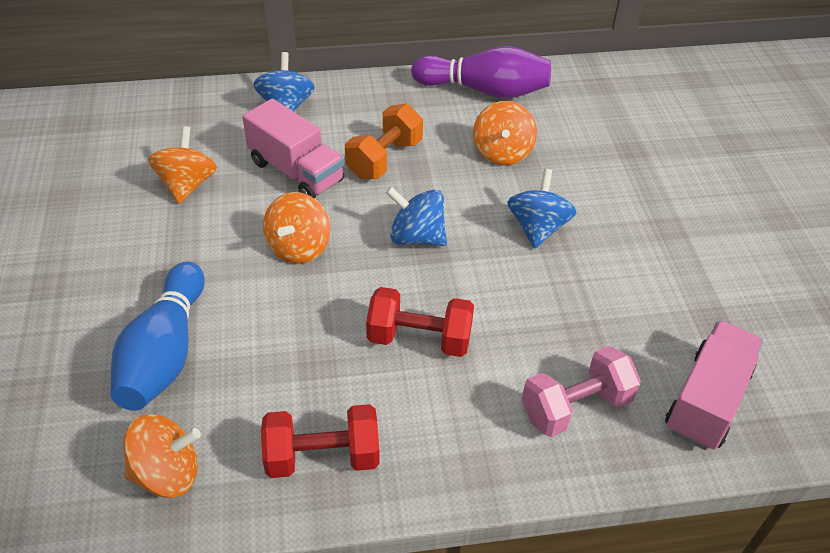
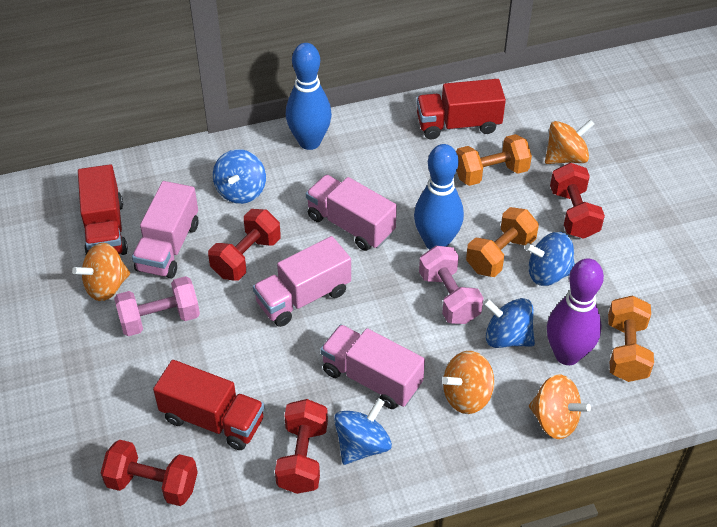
blue bowling pin: [110,262,205,411] = 1 -> [286,43,332,150] [414,144,464,250] = 2
blue spinning top: [253,52,315,112] [386,187,447,246] [507,169,576,249] = 3 -> [213,149,266,204] [334,398,392,465] [483,298,535,348] [525,232,575,286] = 4
orange dumbbell: [345,104,423,179] = 1 -> [456,134,532,186] [466,207,539,277] [608,295,654,382] = 3
pink dumbbell: [522,346,641,437] = 1 -> [114,276,200,336] [419,246,484,324] = 2
pink truck: [242,98,344,199] [665,320,763,450] = 2 -> [132,181,198,278] [253,236,351,327] [306,175,397,251] [320,324,425,409] = 4
red dumbbell: [261,404,380,478] [366,287,474,357] = 2 -> [101,439,198,506] [208,209,281,281] [275,399,328,494] [550,163,605,239] = 4
red truck: none = 0 -> [78,164,128,255] [153,360,264,450] [417,79,506,139] = 3

